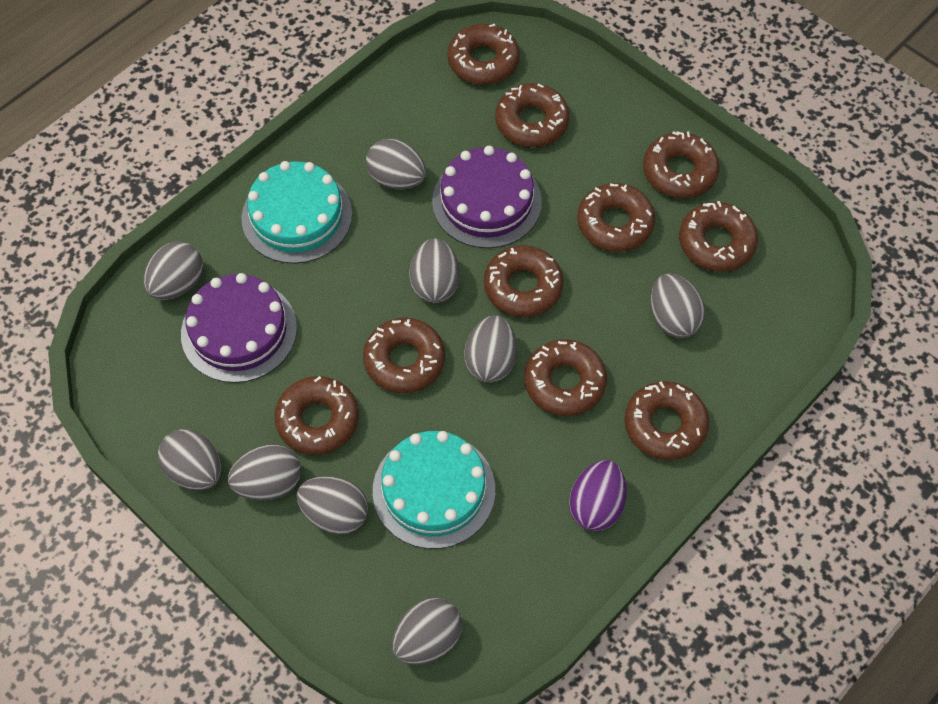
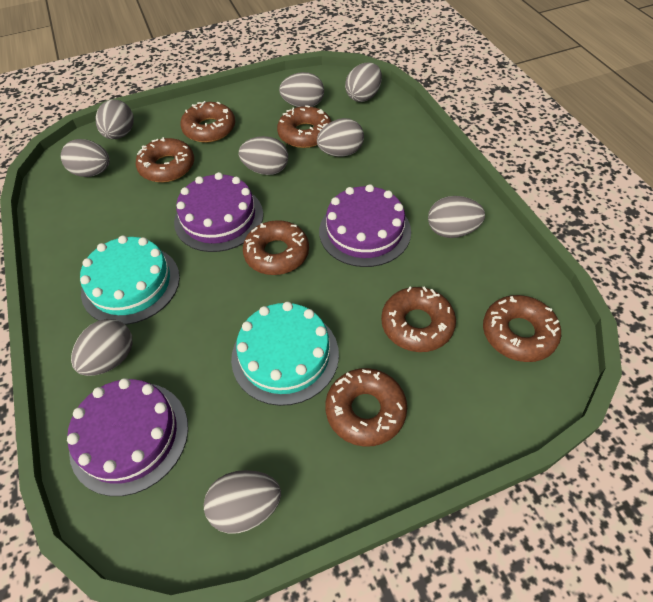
brown donut: [274,376,359,455] [363,318,445,393] [447,24,520,85] [484,245,563,317] [495,83,570,147] [524,339,607,416] [577,183,655,252] [624,381,709,460] [643,131,720,198] [679,201,758,272] = 10 -> [136,137,194,182] [180,101,235,143] [243,220,309,275] [277,105,332,148] [325,368,407,447] [381,286,456,352] [483,295,561,362] = 7
purple cake: [181,273,297,383] [432,146,542,248] = 2 -> [67,378,188,496] [174,172,263,252] [319,184,411,267] = 3
purple egg: [569,460,627,531] = 1 -> none = 0

